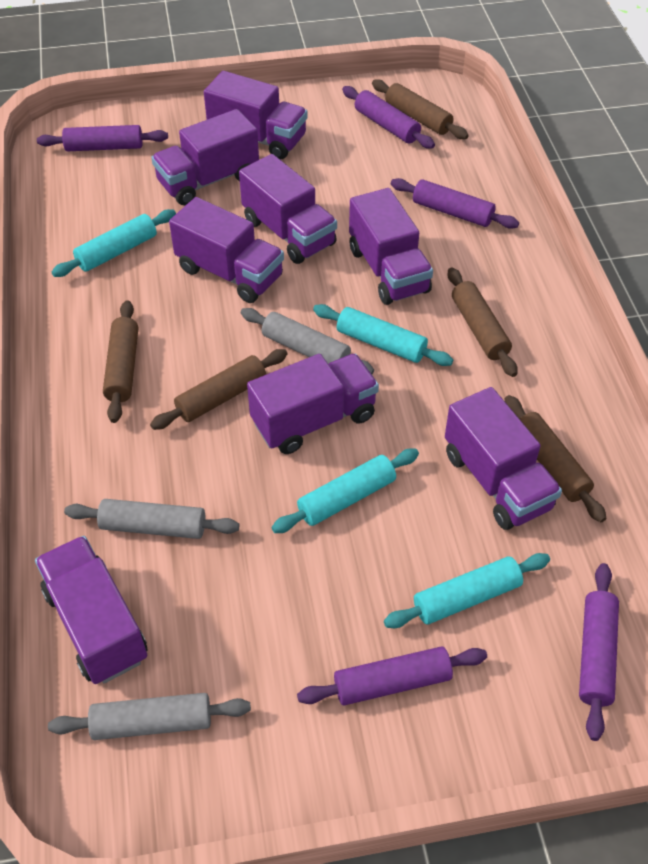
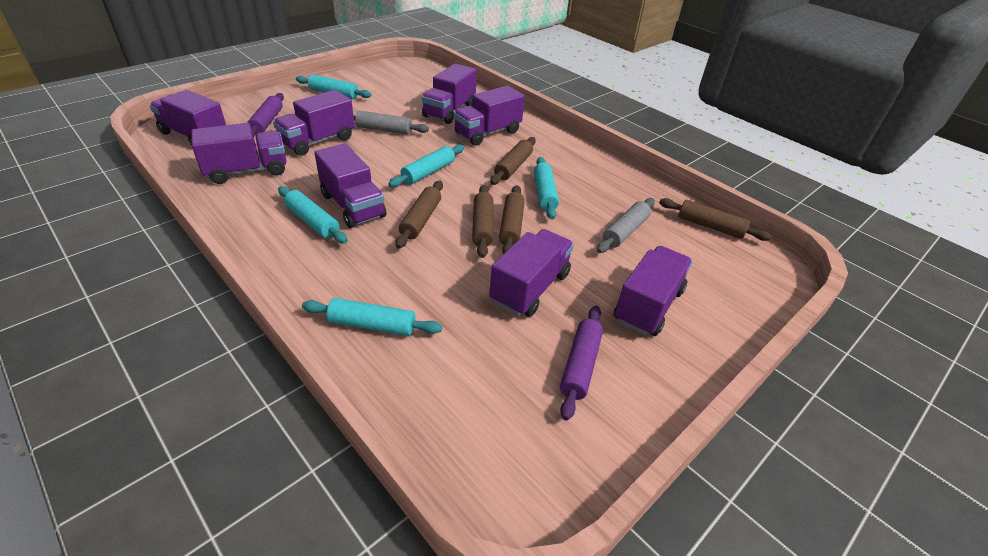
grey rolling pin: [48,693,251,740] [64,499,239,539] [241,308,374,374] = 3 -> [353,111,429,135] [597,198,655,253] = 2
purple rolling pin: [37,125,168,151] [297,646,487,705] [342,86,435,149] [391,178,519,229] [579,563,619,741] = 5 -> [247,93,284,137] [560,306,603,421] = 2
turquoise rolling pin: [52,209,176,277] [271,449,419,533] [313,304,453,366] [384,553,550,628] = 4 -> [278,186,348,244] [296,75,372,99] [302,298,442,336] [388,144,464,187] [534,157,559,220] = 5

